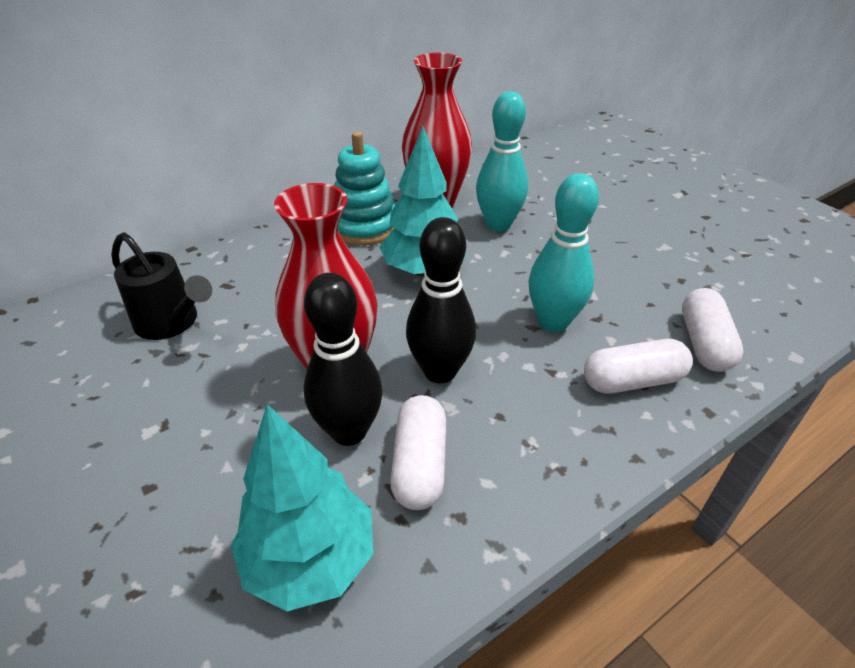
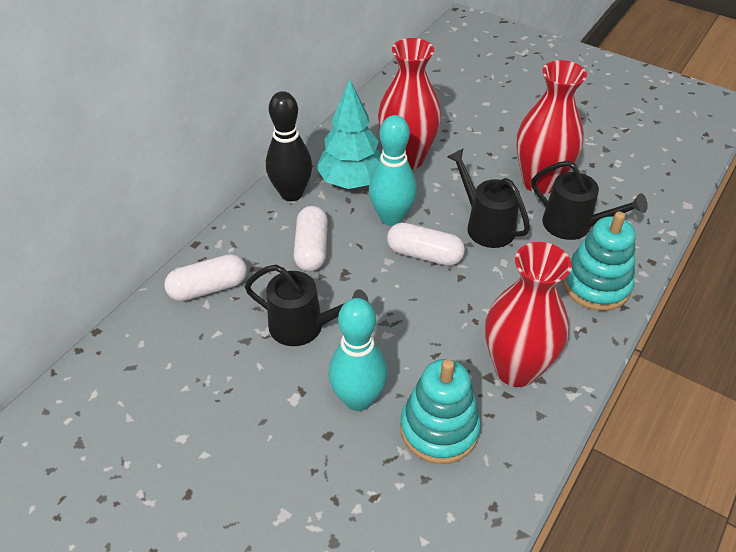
black bowling pin: [303,273,383,446] [406,217,476,383] = 2 -> [266,91,312,201] = 1
black watering can: [111,232,212,340] = 1 -> [245,265,369,346] [447,149,530,248] [531,161,648,240] = 3
red vase: [274,183,377,369] [402,53,472,208] = 2 -> [378,38,441,169] [485,242,572,387] [517,60,587,194] = 3
turquoise stacking toy: [334,131,395,245] = 1 -> [400,359,481,464] [563,212,636,311] = 2
turquoise tree: [231,404,373,611] [379,126,466,277] = 2 -> [316,79,382,189] = 1

